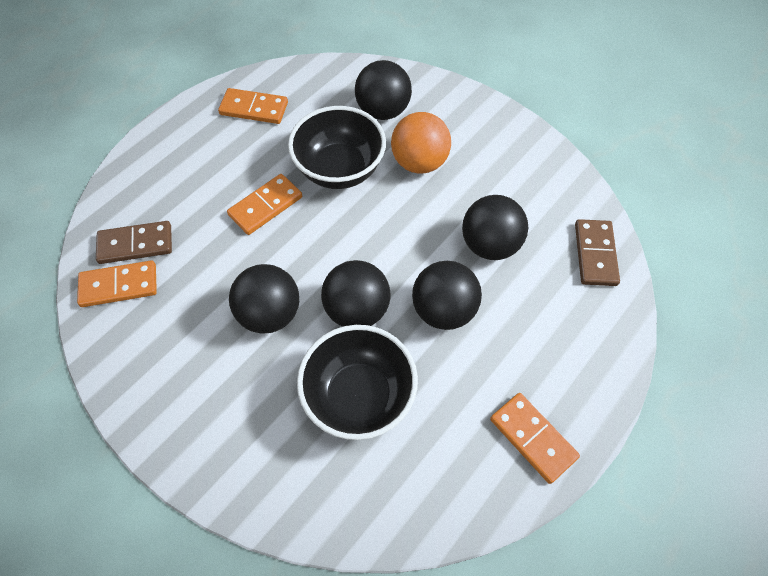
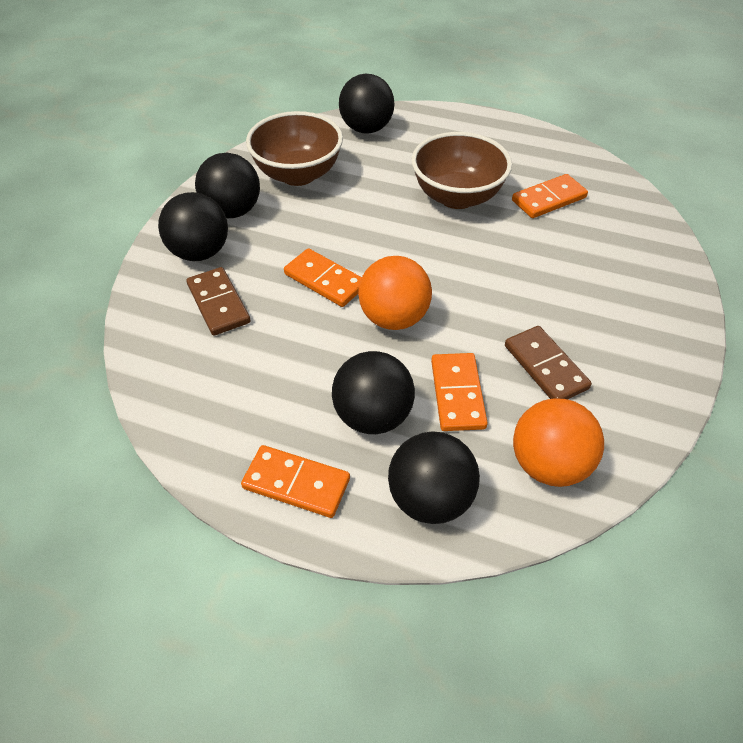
black bowl: [288,106,386,189] [297,325,418,440] = 2 -> none = 0
brown bowl: none = 0 -> [246,111,343,186] [412,132,512,209] = 2
orange ball: [391,112,451,174] = 1 -> [358,256,432,330] [513,399,604,487] = 2

